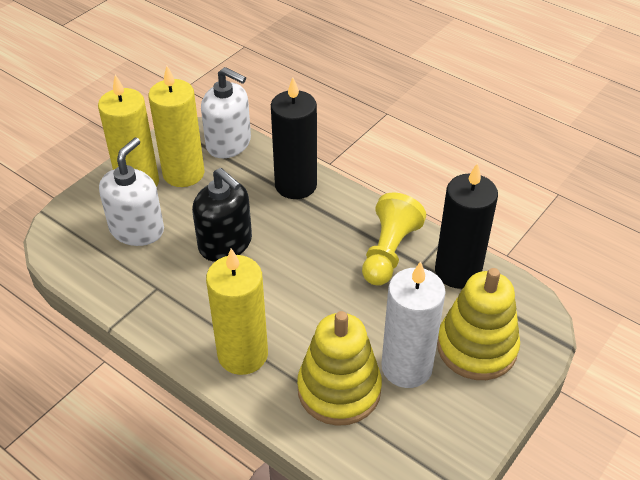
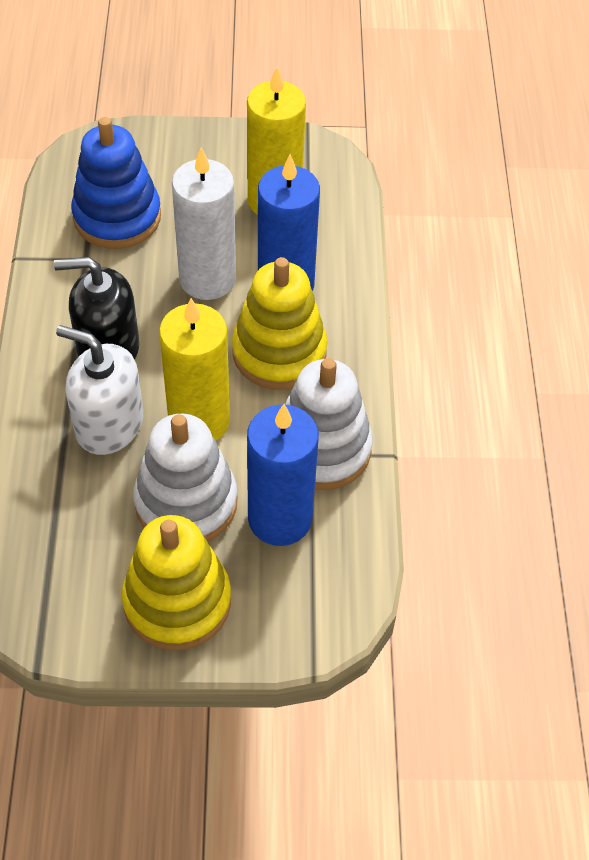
black candle: [271,77,317,199] [435,163,498,289] = 2 -> none = 0
blue candle: none = 0 -> [247,404,319,546] [258,154,320,291] = 2
blue stacking toy: none = 0 -> [71,117,161,249] = 1
white soap dispenser: [99,138,164,246] [201,67,251,158] = 2 -> [56,325,143,455] = 1
white stacking toy: none = 0 -> [133,413,237,542] [285,358,373,490] = 2
yellow candle: [98,75,159,187] [148,66,205,187] [206,248,268,375] = 3 -> [159,298,230,441] [247,67,306,215] = 2
yellow pawn: [362,192,426,286] = 1 -> none = 0

